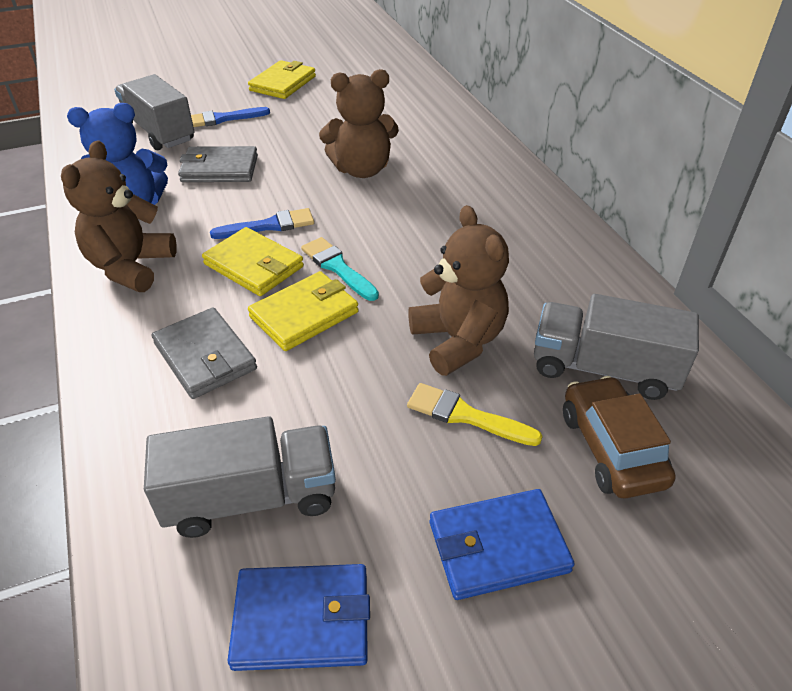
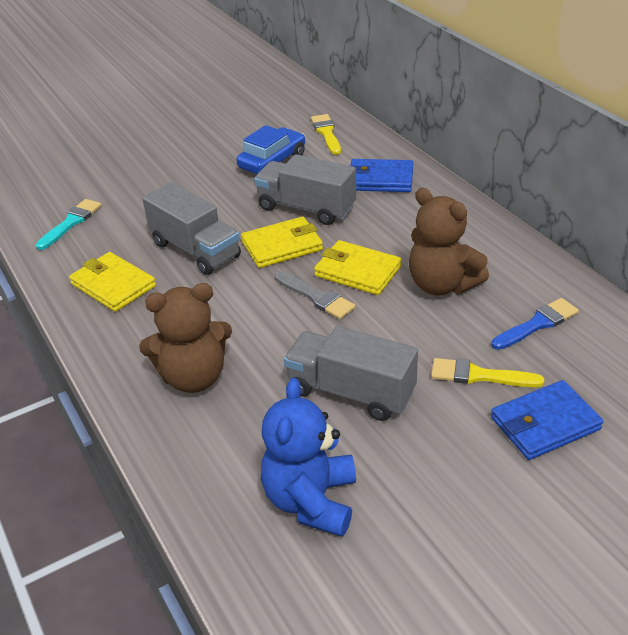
blue brush: [191,107,270,127] [210,208,314,239] = 2 -> [491,298,579,350] = 1
blue car: none = 0 -> [236,125,305,174] = 1
brown car: [563,376,676,498] = 1 -> none = 0
brown teddy bear: [61,140,177,292] [319,69,399,178] [408,205,509,376] = 3 -> [139,283,232,393] [409,188,489,295] = 2
grey brush: none = 0 -> [274,271,355,319] = 1
grey wallet: [152,307,257,399] [178,146,258,182] = 2 -> none = 0
yellow brush: [407,383,543,446] = 1 -> [311,114,341,155] [431,358,544,387] = 2

